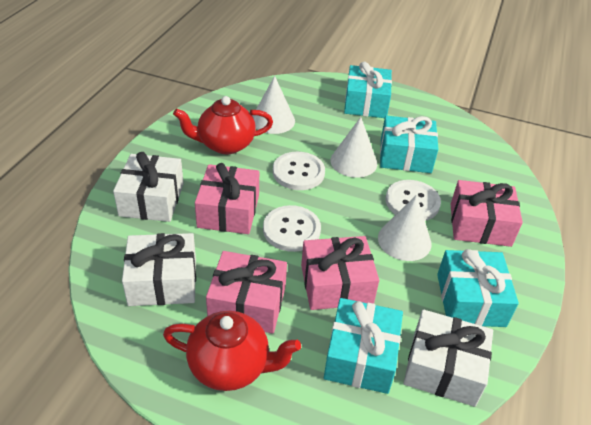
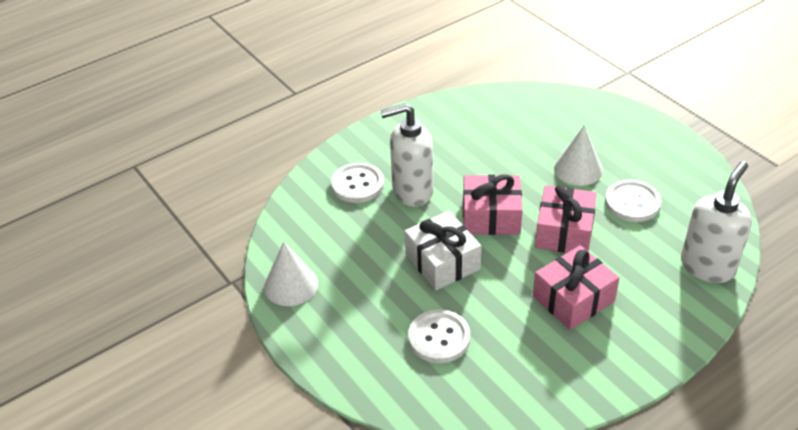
pink gift: [195,163,259,234] [206,251,287,334] [301,236,379,310] [450,180,523,247] = 4 -> [463,174,523,235] [533,245,619,330] [535,185,597,253] = 3
red teapot: [163,311,301,391] [173,96,273,154] = 2 -> none = 0
turquoise gift: [324,298,403,394] [344,62,392,118] [380,116,438,173] [437,249,519,327] = 4 -> none = 0
white cone: [253,76,295,134] [330,117,377,178] [378,195,431,261] = 3 -> [264,242,318,306] [554,125,603,186] = 2
white gift: [113,152,184,222] [122,233,196,306] [404,309,493,407] = 3 -> [404,211,482,290] = 1
white soap dispenser: none = 0 -> [380,103,433,207] [681,161,752,283] = 2

